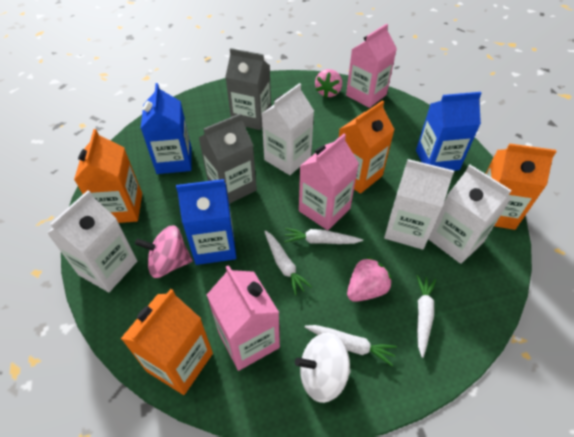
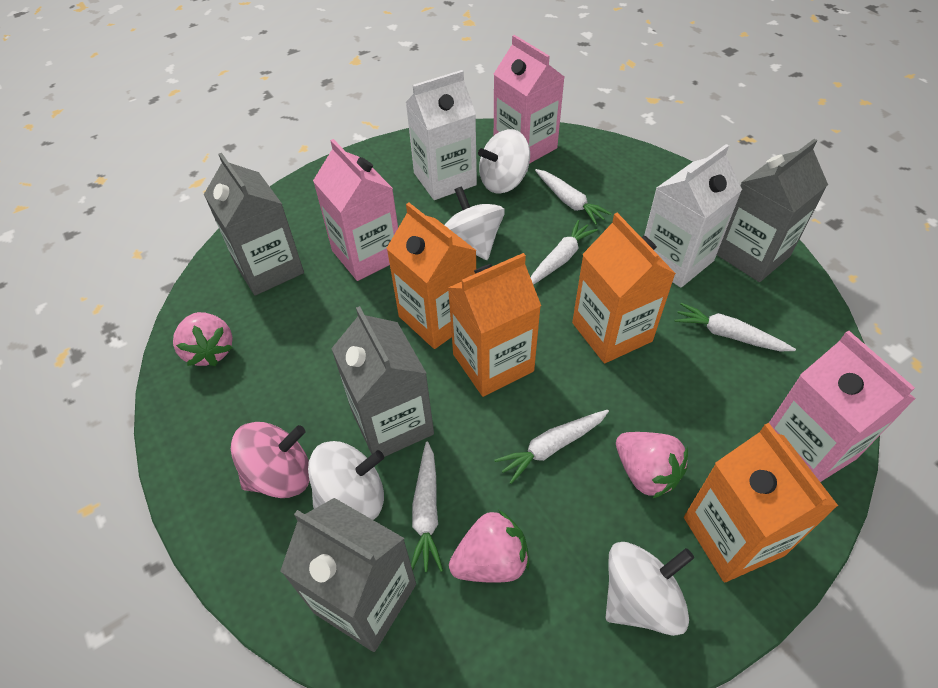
blue carton: [141,83,192,174] [176,179,236,265] [416,92,482,171] = 3 -> none = 0
grey carton: [199,113,257,204] [225,48,271,130] = 2 -> [204,153,304,296] [280,498,416,652] [331,306,434,457] [717,139,828,282] = 4
pink strawberry: [315,69,342,98] [347,257,391,302] = 2 -> [173,312,233,366] [449,510,529,583] [616,432,688,499] = 3
white carrot: [264,231,312,296] [284,228,363,244] [305,325,397,366] [417,275,436,358] = 4 -> [411,441,443,572] [494,410,609,484] [531,220,598,285] [535,169,612,225] [674,303,796,351] = 5
white carton: [47,190,137,292] [262,83,314,175] [384,159,454,250] [428,165,512,264] = 4 -> [406,70,477,200] [644,144,742,288] = 2
white spinning top: [295,333,351,403] = 1 -> [308,441,384,520] [445,186,505,260] [478,129,530,194] [606,542,694,636] = 4

